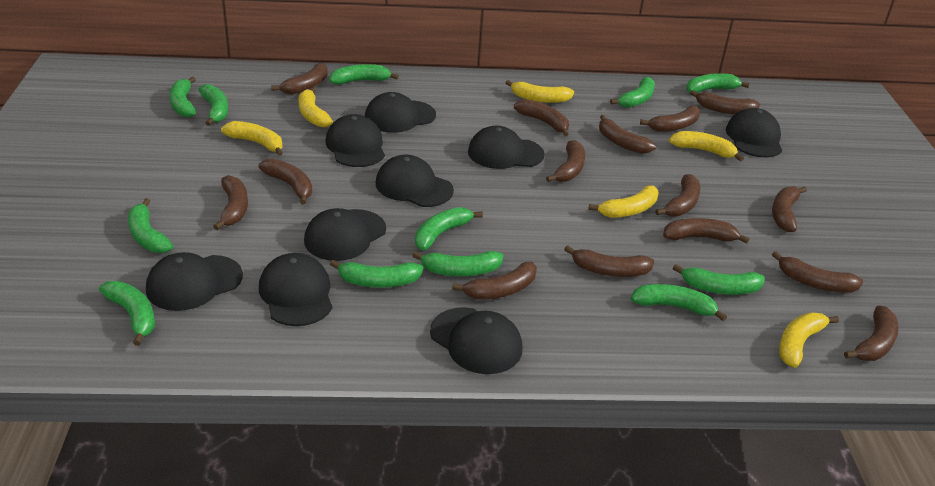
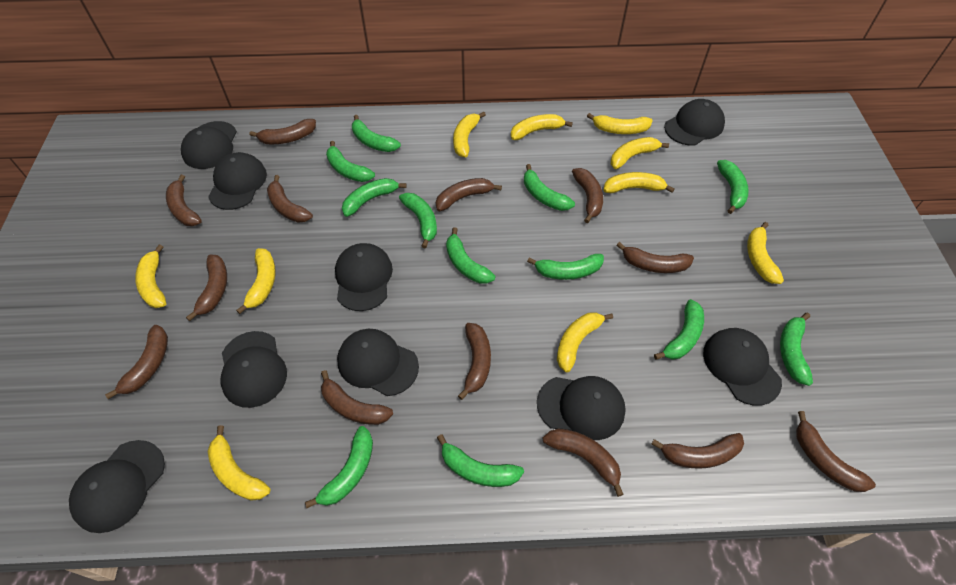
brown banana: [213,175,248,230] [258,159,312,204] [271,63,328,94] [452,262,537,300] [514,99,569,136] [546,140,585,182] [564,245,654,277] [599,115,656,154] [640,106,700,132] [655,174,701,217] [663,218,750,244] [690,90,760,114] [772,186,807,232] [772,251,863,293] [844,305,899,361] = 15 -> [105,325,168,399] [166,175,202,226] [186,255,227,321] [250,119,316,144] [267,175,313,223] [321,370,393,425] [436,178,502,211] [458,323,491,400] [543,428,624,497] [572,168,603,223] [616,242,694,273] [651,433,744,469] [796,411,876,492] = 13
yellow banana: [221,121,282,156] [298,87,333,127] [506,80,574,103] [589,185,659,218] [669,131,744,162] [779,312,839,368] = 6 -> [135,245,166,308] [207,425,271,501] [236,248,276,314] [453,112,486,157] [511,114,573,140] [557,312,613,372] [587,113,653,134] [603,172,675,193] [611,137,669,169] [747,222,784,284] = 10

